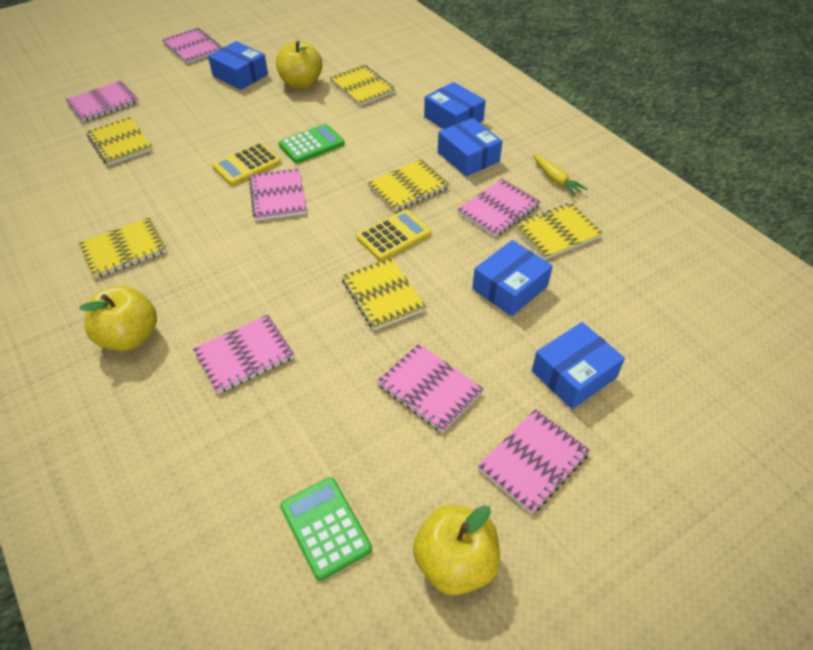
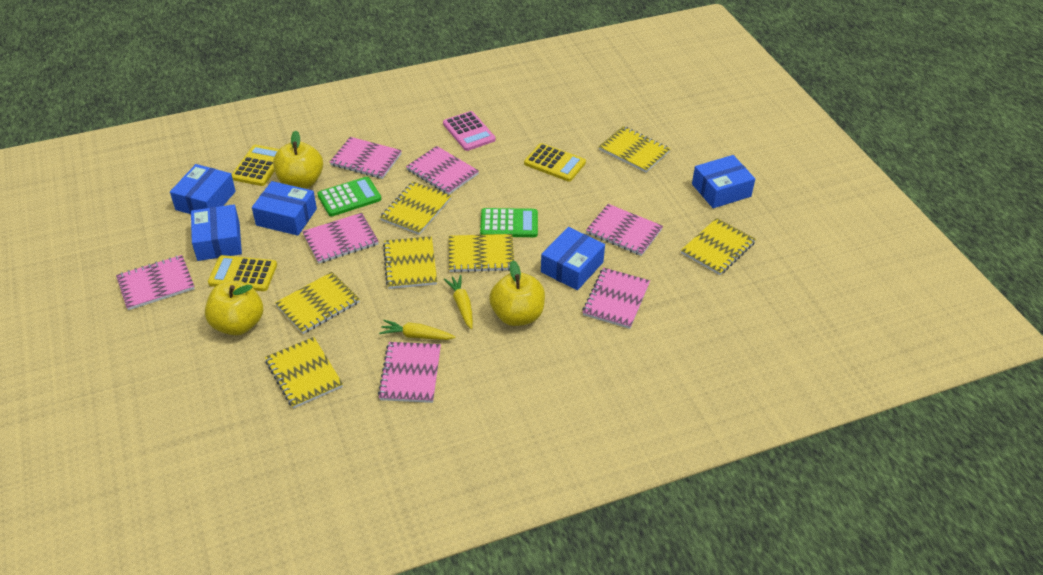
pink calculator: none = 0 -> [443,111,496,151] = 1
yellow calculator: [212,142,281,186] [356,210,431,261] = 2 -> [208,255,277,291] [232,145,279,186] [524,143,586,182] = 3
yellow carrot: [533,155,588,196] = 1 -> [379,320,455,340] [444,275,473,329] = 2
yellow notebook: [79,218,167,279] [86,117,153,166] [330,65,396,106] [342,258,426,330] [368,159,450,212] [514,203,603,260] = 6 -> [265,337,343,409] [275,272,360,334] [380,182,451,235] [383,236,437,289] [449,234,514,273] [599,126,670,173] [681,218,756,275] = 7

